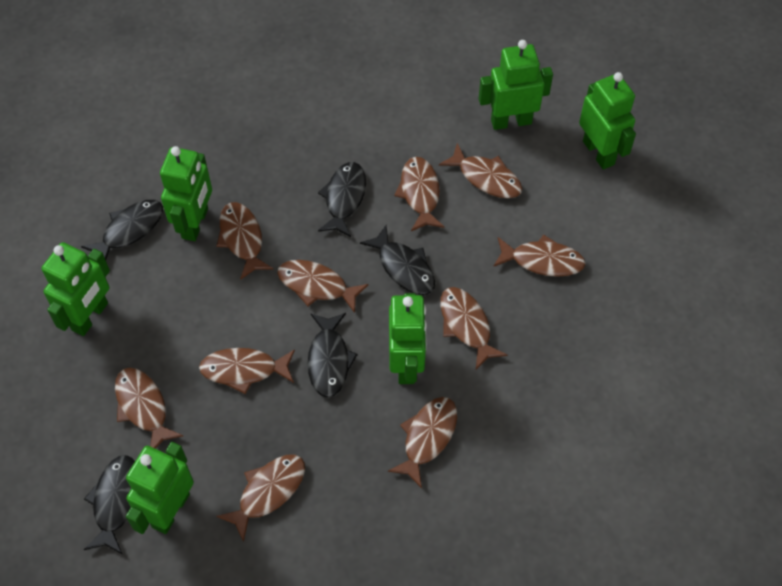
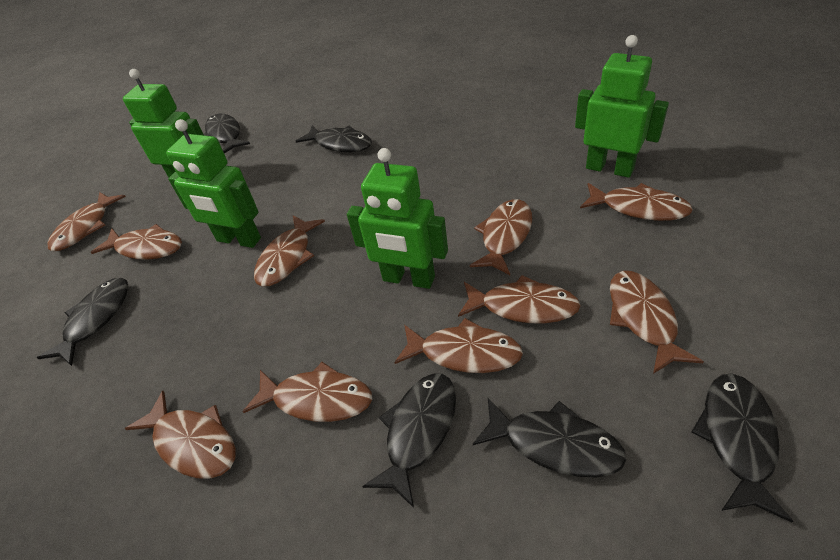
black fish: [81,200,163,260] [84,455,135,554] [308,313,358,397] [318,162,366,237] [360,225,435,295] = 5 -> [37,278,128,366] [204,114,250,154] [296,125,372,152] [362,374,456,508] [473,398,627,478] [691,373,793,522] = 6
green robot: [42,242,110,336] [126,442,194,534] [160,146,212,241] [389,293,427,384] [478,40,553,130] [579,72,636,169] = 6 -> [123,69,204,178] [166,119,261,248] [347,148,448,289] [575,35,669,178] = 4

